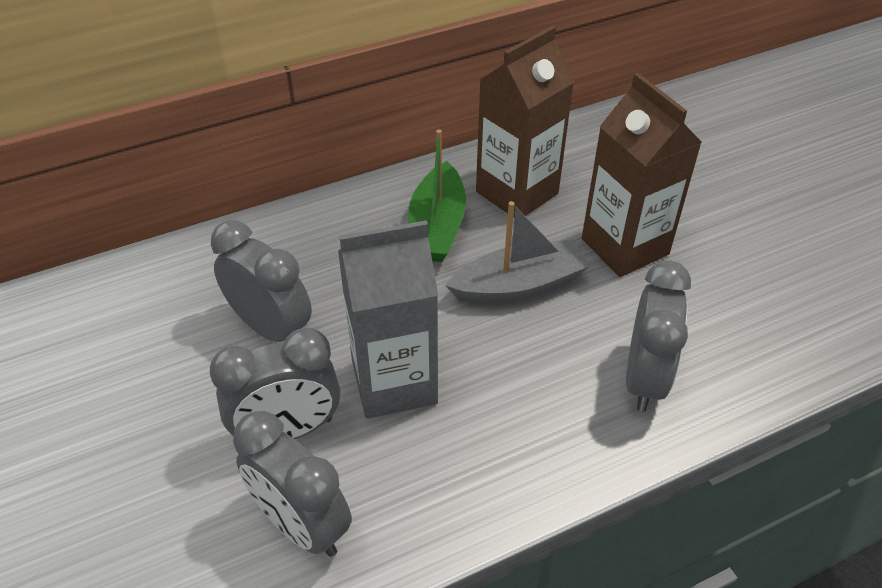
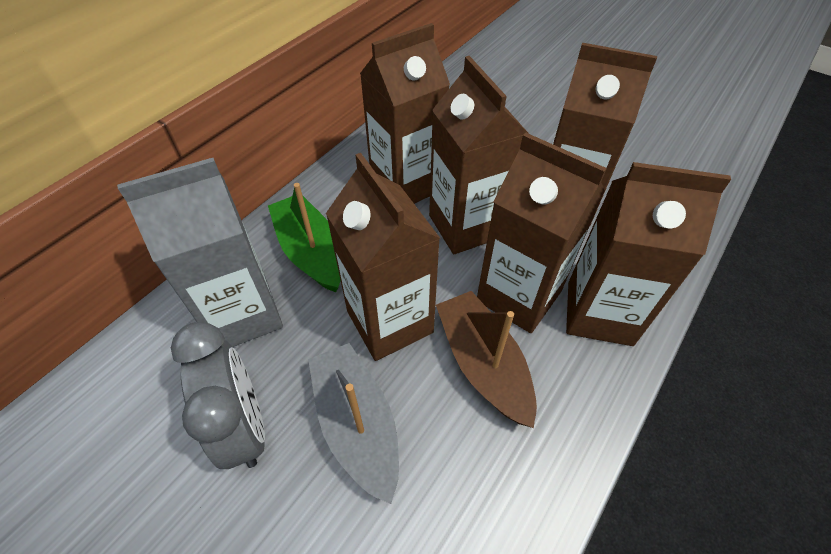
brown boat: none = 0 -> [436,291,537,428] = 1
brown carton: [476,26,574,218] [582,73,702,277] = 2 -> [326,153,440,361] [360,23,450,204] [429,56,528,254] [477,133,607,333] [553,43,657,227] [566,162,731,346] = 6
grey clock: [210,328,340,439] [211,220,312,342] [233,411,352,557] [626,260,691,412] = 4 -> [171,322,265,469] = 1

